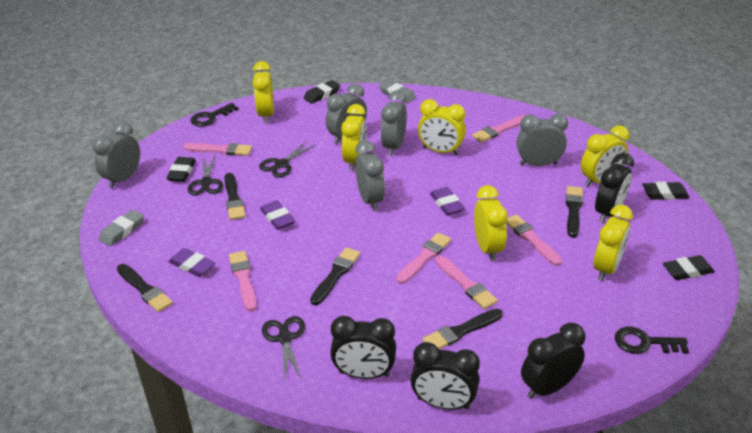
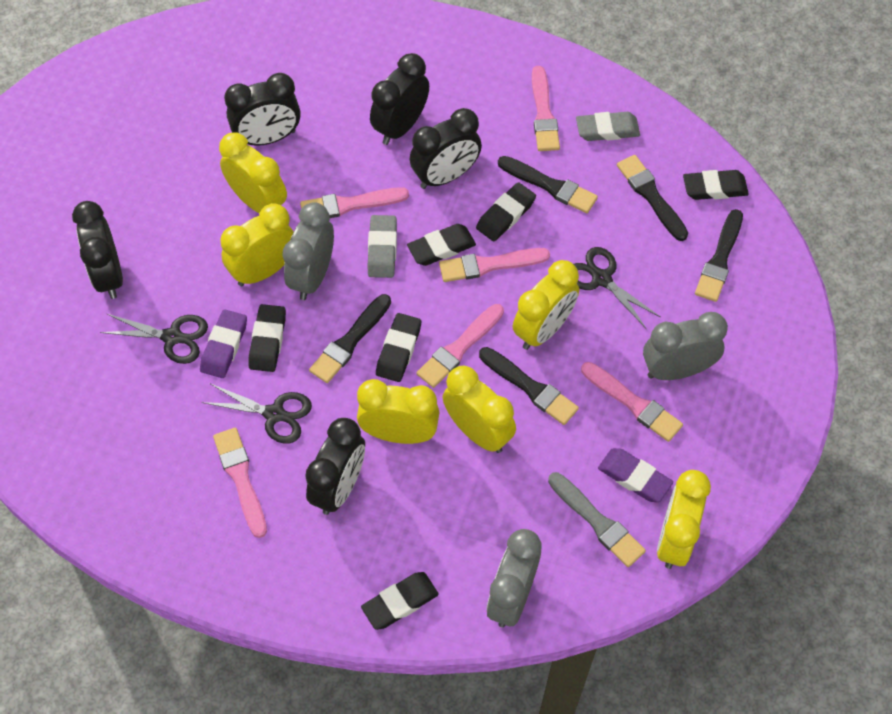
black clock: [330,316,396,379] [410,342,480,410] [521,323,586,399] [595,153,634,223] = 4 -> [72,201,123,299] [224,73,301,146] [305,418,365,515] [370,53,429,145] [410,108,482,189] = 5
black eraser: [166,157,196,182] [303,80,340,104] [642,182,689,200] [663,255,715,280] = 4 -> [248,304,286,372] [361,572,439,630] [376,313,421,382] [407,224,476,266] [476,182,536,241] [683,170,749,200] = 6
black key: [190,103,239,127] [615,327,689,354] = 2 -> none = 0
grey brush: none = 0 -> [548,472,646,567] = 1
grey clock: [93,122,140,188] [326,84,367,145] [355,141,385,211] [381,91,407,156] [517,113,568,166] = 5 -> [283,202,334,300] [487,529,542,627] [643,312,728,380] = 3
purple eraser: [168,248,215,277] [260,200,295,230] [430,187,465,215] = 3 -> [200,309,247,378] [598,448,673,502] = 2

